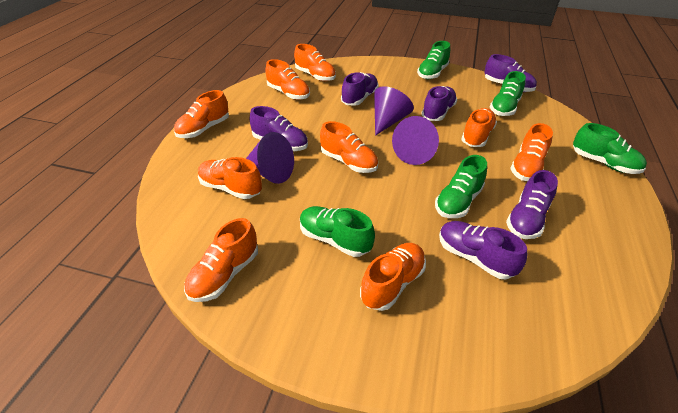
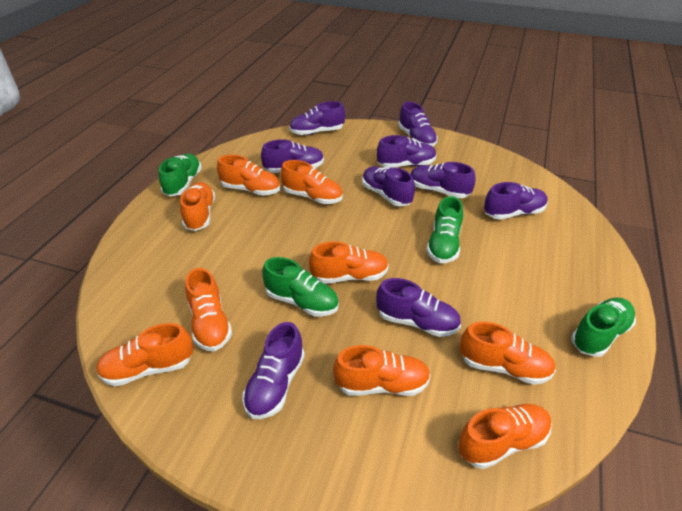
green shoe: [300,206,375,257] [417,41,450,79] [435,155,487,218] [490,71,526,116] [573,123,647,174] = 5 -> [159,154,202,196] [262,257,339,317] [426,196,463,263] [571,298,636,357] = 4
purple cone: [246,132,294,184] [374,86,414,136] [392,116,439,165] = 3 -> none = 0
purple shoe: [250,106,308,151] [341,72,379,106] [421,86,457,121] [439,221,527,279] [484,54,537,92] [506,170,558,239] = 6 -> [242,322,305,419] [261,139,324,173] [289,101,345,135] [362,166,415,206] [376,278,461,337] [377,135,437,168] [398,101,438,147] [411,162,475,198] [484,182,548,220] = 9

